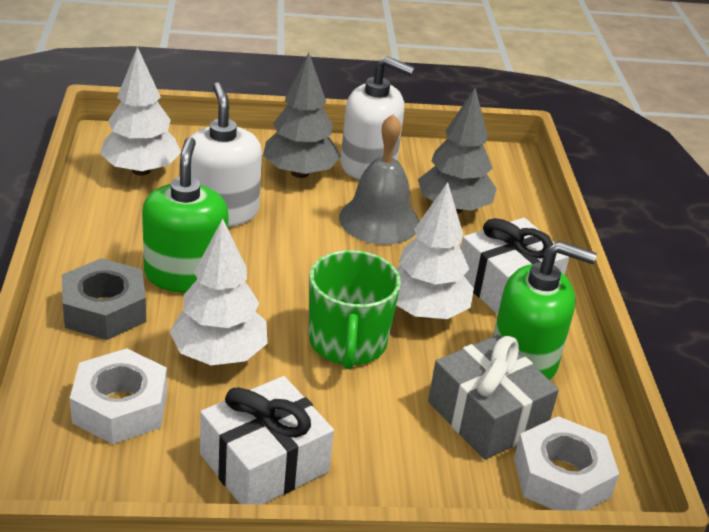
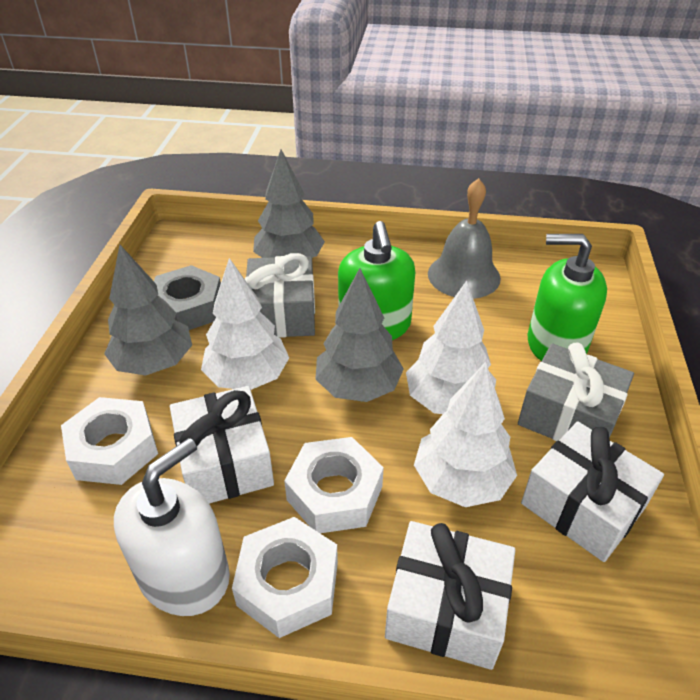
green mug: [309,250,401,369] = 1 -> none = 0
grey gift: [428,335,559,459] = 1 -> [245,253,315,338] [518,342,634,441] = 2
grey tree: [263,53,341,178] [418,88,497,214] = 2 -> [104,245,192,375] [253,149,325,258] [315,268,404,402] = 3
white gift: [200,376,334,505] [461,218,569,315] = 2 -> [170,386,274,504] [385,521,515,670] [521,421,664,562] = 3
white nut: [70,348,167,444] [514,416,619,511] = 2 -> [61,397,158,485] [232,517,338,638] [284,437,384,533] = 3
white soap dispenser: [190,82,262,227] [340,56,415,179] = 2 -> [114,438,230,616] = 1

